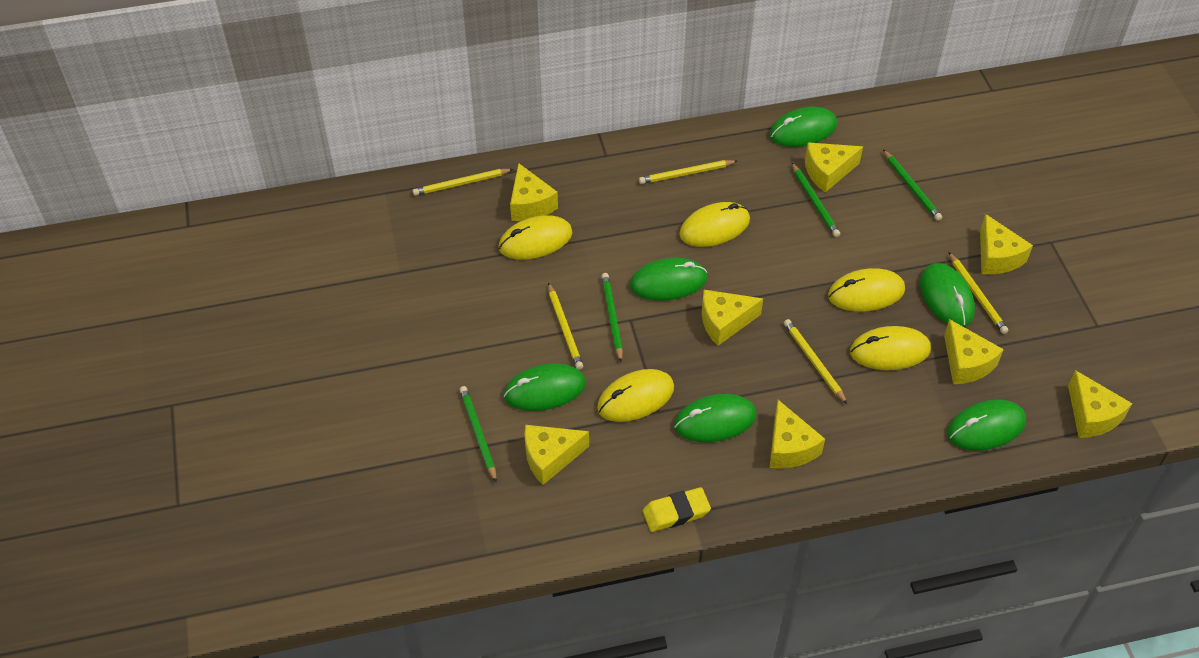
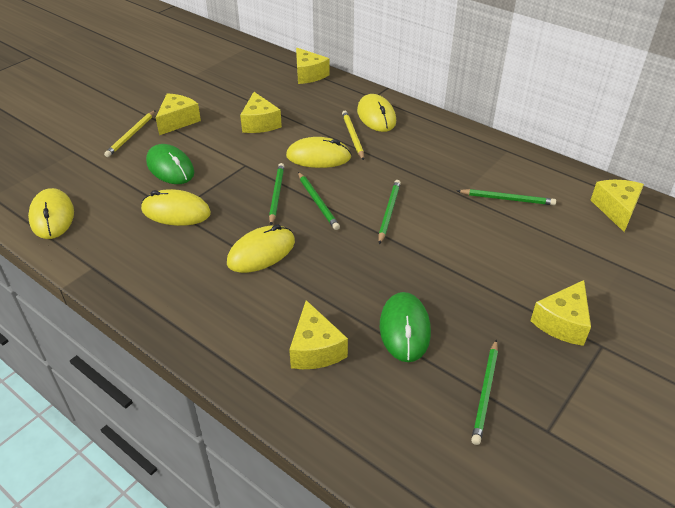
green mouse: [504,363,586,411] [630,258,707,301] [674,394,756,442] [770,107,837,147] [920,263,975,327] [947,400,1026,451] = 6 -> [146,144,194,184] [380,292,431,362] = 2
green pencil: [460,386,497,482] [601,273,623,362] [791,162,840,237] [883,150,942,221] = 4 -> [269,163,284,225] [298,172,340,230] [379,180,401,244] [457,189,556,205] [471,340,498,445] = 5
yellow cheese: [510,163,558,221] [524,425,589,485] [702,290,763,346] [770,400,825,469] [805,142,863,192] [944,319,1004,384] [980,214,1033,274] [1068,370,1132,438] = 8 -> [156,93,201,135] [240,92,282,133] [289,300,348,369] [296,48,330,84] [530,280,591,346] [591,180,644,232] = 6
yellow eraser: [642,487,711,532] = 1 -> none = 0
yellow pencil: [413,169,513,196] [548,282,583,370] [639,160,737,184] [784,319,847,404] [948,252,1009,334] = 5 -> [104,110,156,157] [342,111,364,160] = 2

